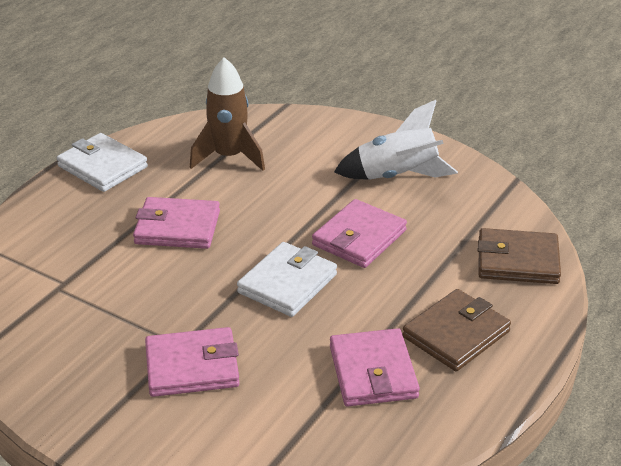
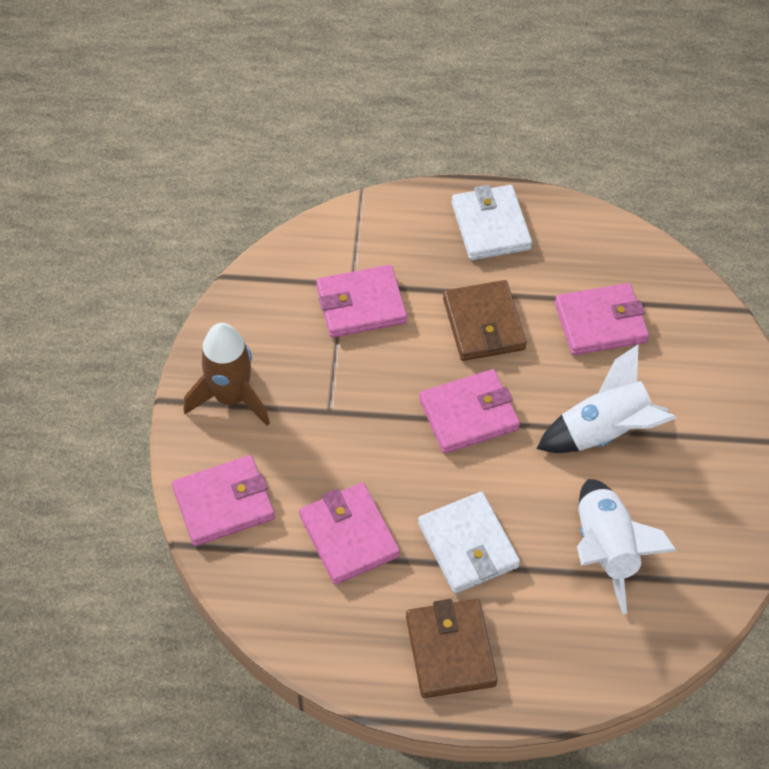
pink wallet: [133,197,220,249] [145,327,240,397] [312,199,407,268] [330,328,420,406] = 4 -> [172,455,275,546] [299,483,400,585] [316,265,407,338] [419,369,520,454] [555,283,649,355] = 5
white rocket: [334,100,458,180] = 1 -> [537,345,676,453] [577,479,677,614] = 2

